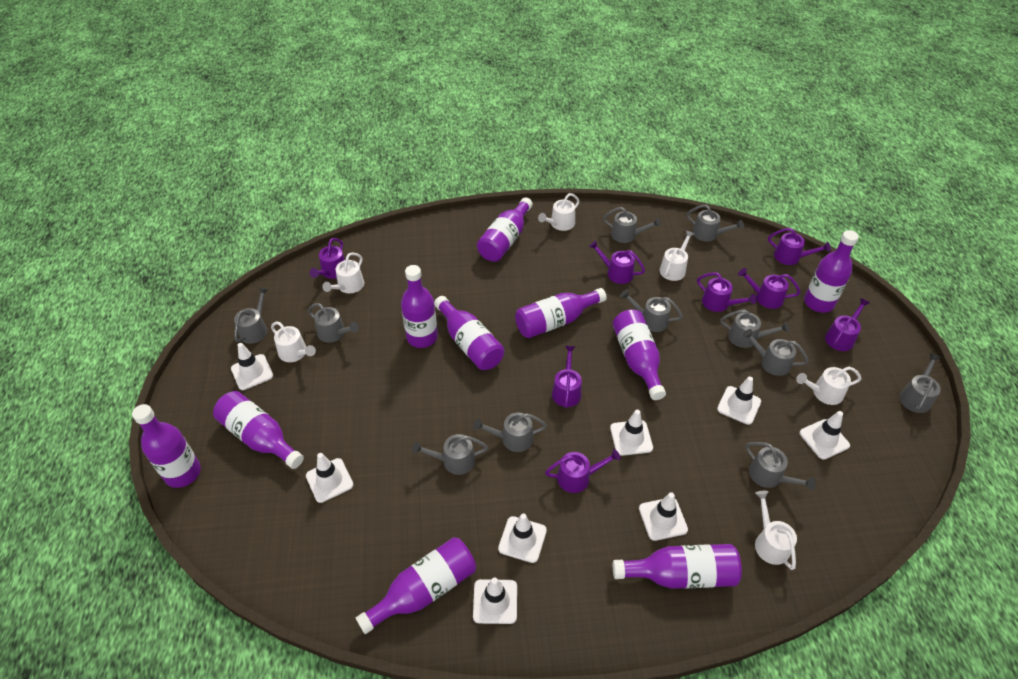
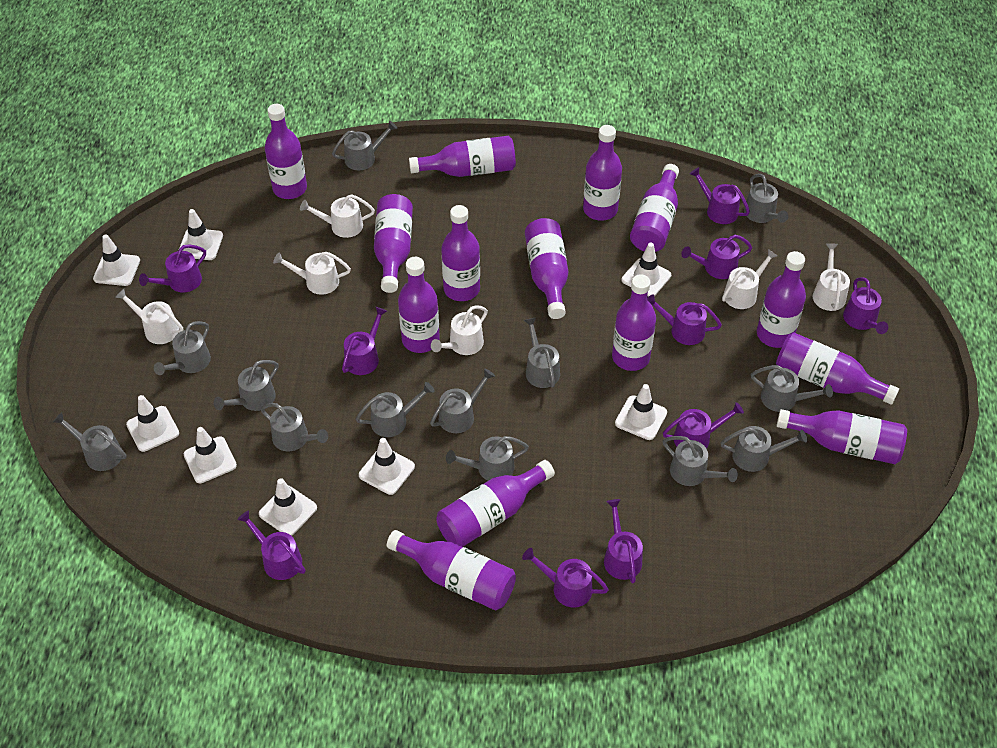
grey watering can: [234,287,269,344] [308,303,359,342] [412,434,488,475] [474,413,547,452] [603,207,661,243] [620,289,683,332] [687,205,744,241] [720,309,790,348] [742,329,809,376] [745,442,816,490] [900,353,941,413] = 11 -> [53,412,127,471] [154,321,211,375] [214,360,278,411] [261,403,328,451] [332,121,398,170] [356,382,435,437] [430,368,495,433] [446,436,529,481] [524,317,560,388] [663,436,738,486] [720,426,807,472] [744,174,788,223] [751,365,833,412] = 13
purple bottle: [132,404,201,488] [213,391,304,469] [356,537,476,634] [401,265,438,348] [434,296,504,370] [477,197,533,262] [515,288,607,338] [613,310,666,400] [613,544,742,589] [804,230,859,313] = 10 -> [265,104,307,199] [374,194,413,293] [387,530,516,610] [398,257,440,353] [409,136,516,177] [436,460,555,547] [441,205,480,301] [525,218,568,319] [583,125,622,221] [612,274,656,371] [630,164,679,252] [757,251,806,348] [776,332,899,405] [776,409,907,464] = 14
purple watering can: [309,238,345,279] [545,449,621,493] [552,346,582,408] [589,240,645,284] [697,272,757,312] [738,268,800,309] [768,228,831,265] [825,298,870,351] = 8 -> [139,244,206,292] [237,510,305,580] [342,307,387,375] [522,548,609,607] [604,499,643,583] [647,294,722,345] [663,402,744,449] [681,235,752,279] [689,167,750,224] [843,277,888,334] = 10

